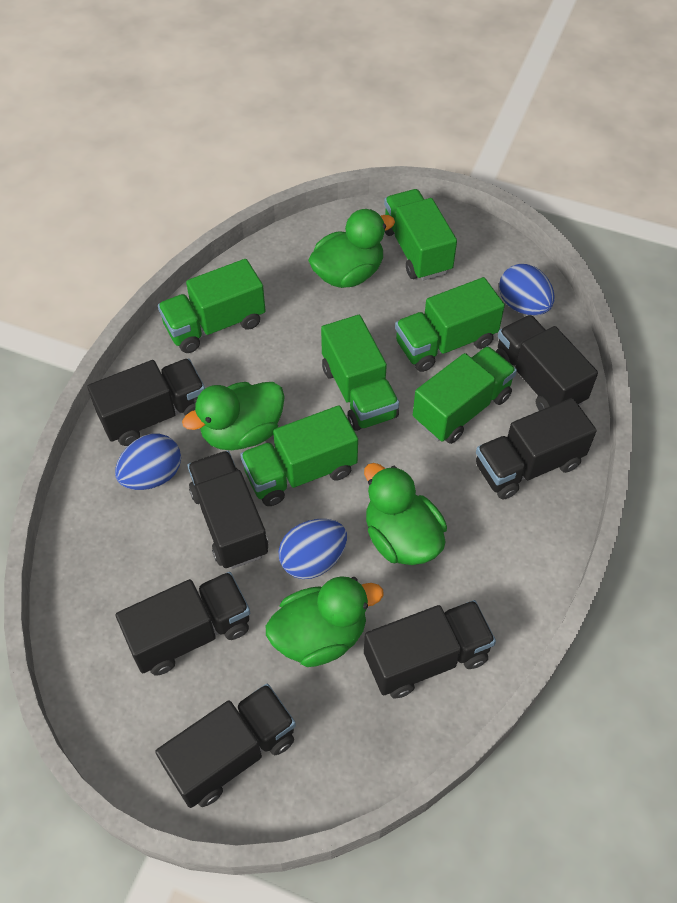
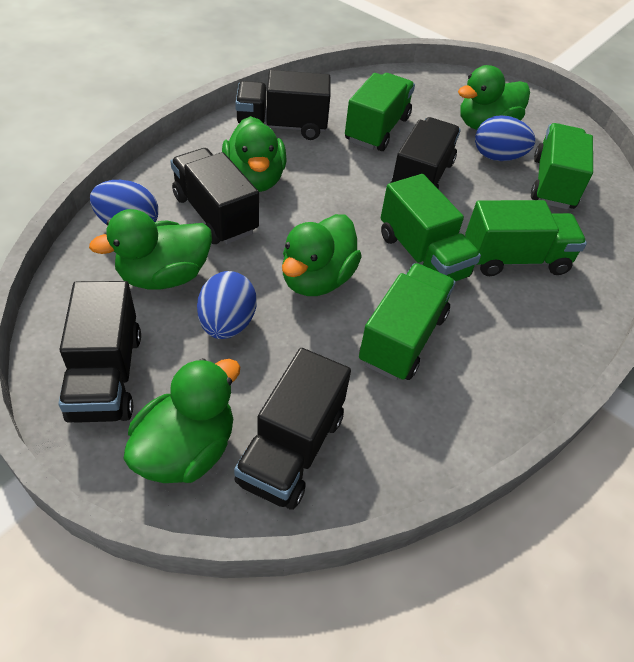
black truck: [87,358,205,446] [116,572,250,676] [155,684,296,808] [187,451,268,569] [364,600,496,699] [476,398,597,499] [496,315,598,411] = 7 -> [58,281,141,423] [170,148,259,244] [234,348,351,510] [235,70,331,140] [390,117,461,189] = 5
green duck: [182,382,285,450] [266,576,384,667] [308,209,395,288] [364,463,447,565] = 4 -> [89,209,212,290] [123,358,240,483] [222,116,287,192] [282,214,362,296] [458,65,530,130] = 5
green truck: [158,259,266,353] [240,405,358,506] [321,315,399,431] [384,189,457,281] [395,277,505,372] [413,346,517,444] = 6 -> [345,73,415,151] [359,263,456,381] [381,174,481,281] [465,200,587,276] [531,123,593,209] = 5

